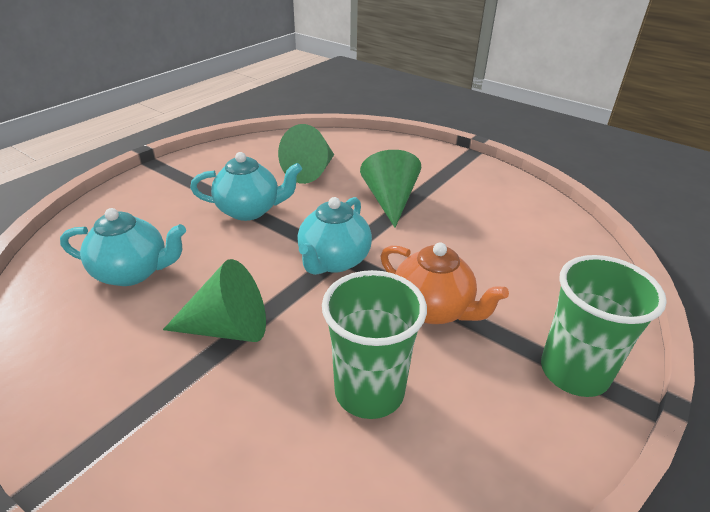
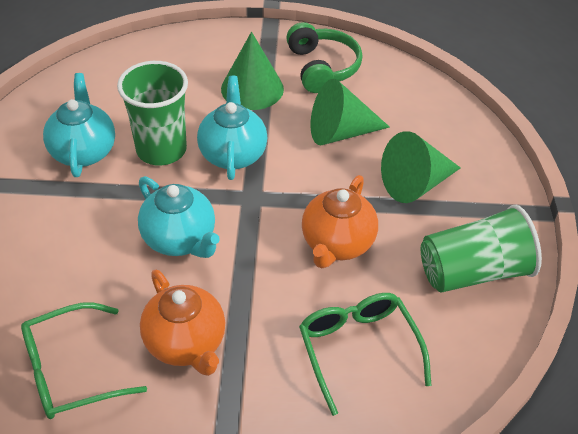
green glasses: none = 0 -> [21,302,147,419] [299,293,431,416] = 2
green headphones: none = 0 -> [286,22,363,93] = 1
orange teapot: [380,242,509,324] = 1 -> [140,269,225,376] [302,175,378,268] = 2

